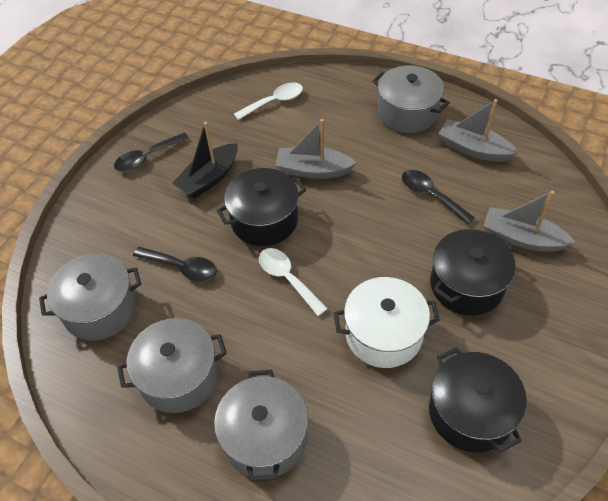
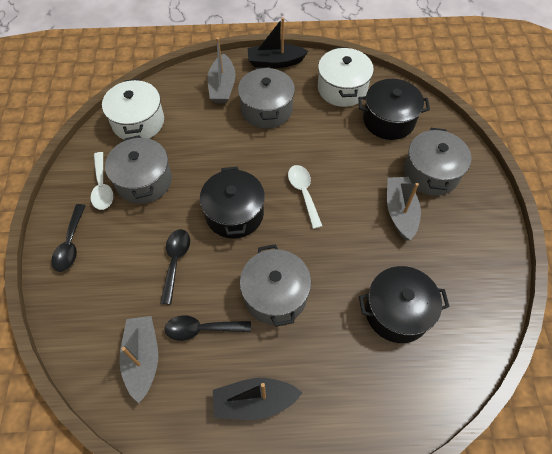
black boat: [172,122,238,199] = 1 -> [213,378,302,420] [248,17,308,68] = 2
white pot: [334,277,440,368] = 1 -> [102,79,164,140] [318,47,374,107] = 2

